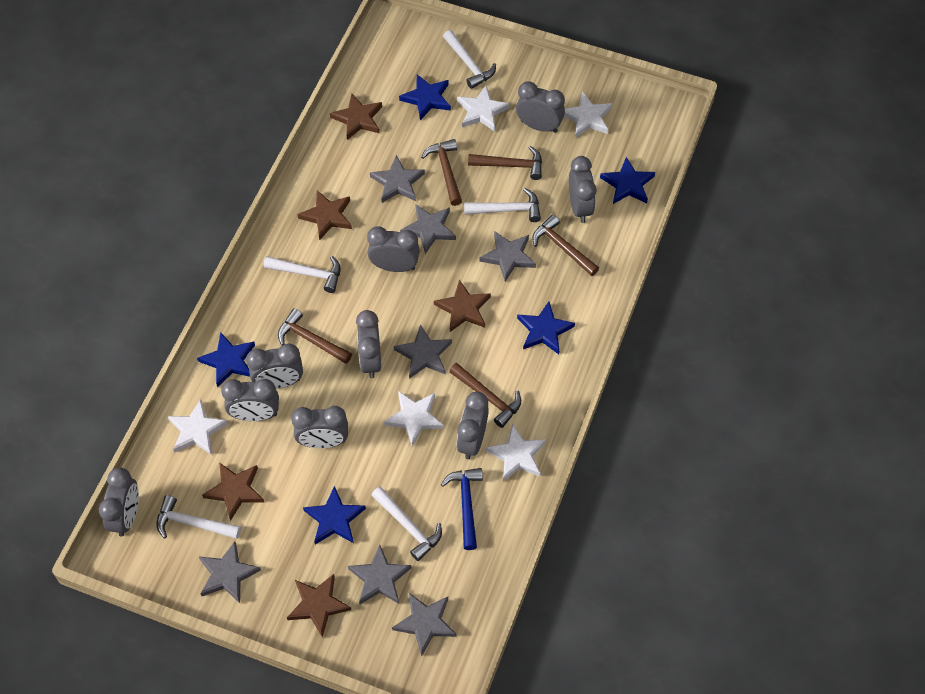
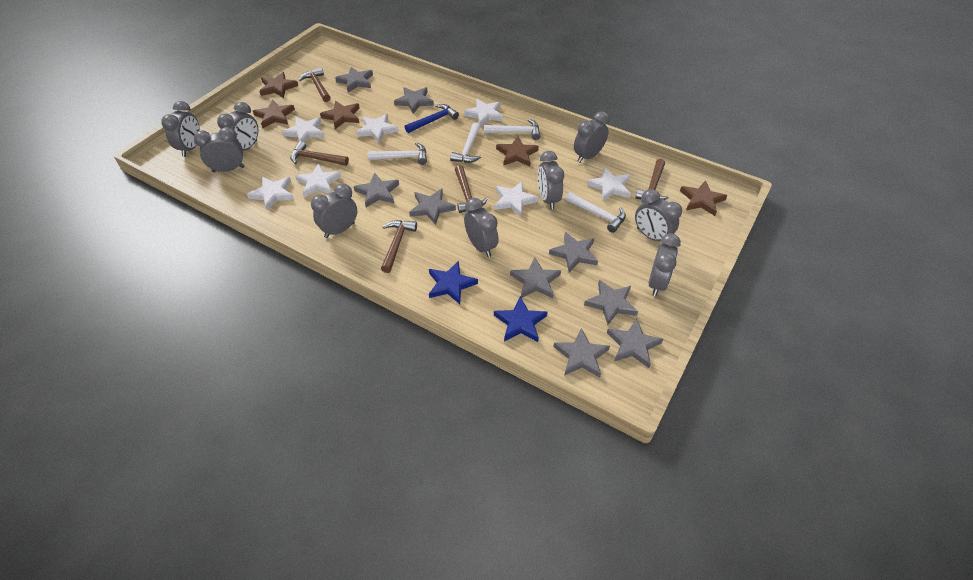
blue star: [197,332,255,388] [303,486,366,544] [399,74,451,120] [517,302,575,354] [600,157,655,204] = 5 -> [429,261,478,304] [494,296,548,342] = 2
grey star: [199,541,261,603] [348,544,412,604] [370,155,425,203] [392,593,457,656] [394,325,452,379] [400,204,456,254] [479,231,536,281] = 7 -> [335,67,373,92] [354,173,399,207] [394,87,434,114] [409,189,456,225] [510,257,561,298] [549,232,598,272] [553,328,610,378] [584,280,638,325] [607,319,663,368] = 9
white hammer: [157,495,241,539] [263,256,341,293] [372,487,442,561] [443,30,496,89] [464,188,541,222] = 5 -> [368,142,427,165] [450,123,481,163] [484,119,540,140] [565,192,626,233] = 4
white star: [167,399,228,455] [384,391,444,447] [457,86,510,132] [486,424,546,481] [564,91,612,138] = 5 -> [247,176,294,211] [282,117,325,143] [295,163,342,197] [356,114,398,143] [464,99,503,127] [494,182,539,217] [587,167,631,201] = 7

